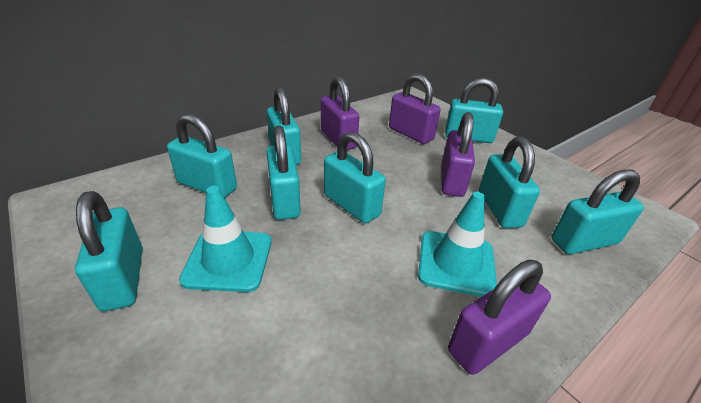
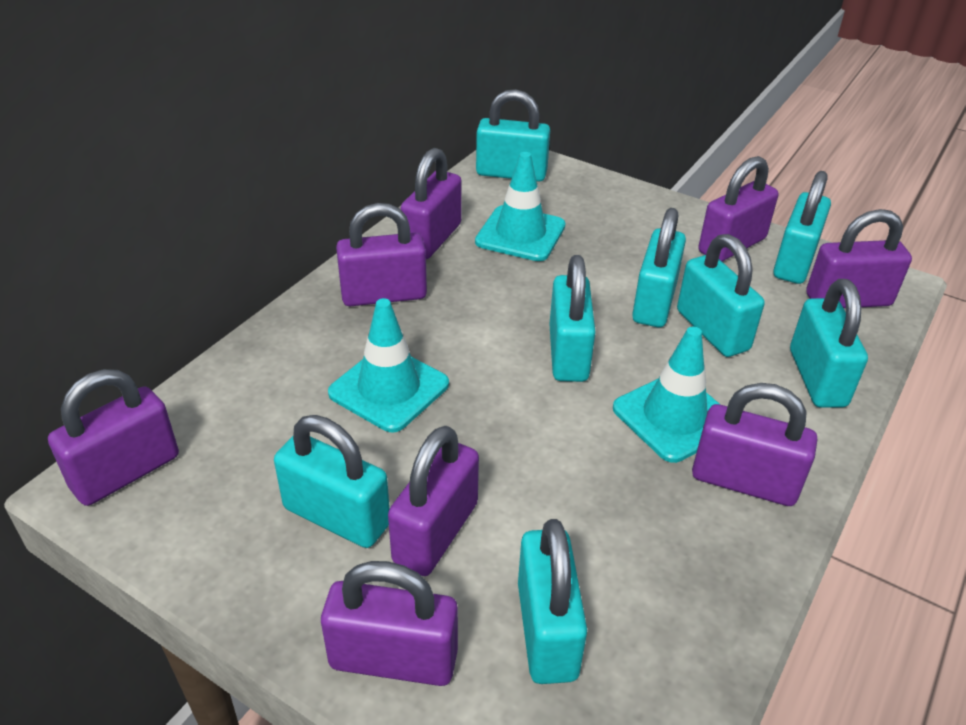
purple padlock: [321,76,359,150] [389,74,441,144] [442,112,475,197] [448,260,551,375] = 4 -> [48,369,179,506] [321,561,458,686] [336,203,427,306] [388,426,479,576] [400,148,462,259] [692,383,817,506] [698,156,778,262] [806,209,912,308] = 8
turquoise traffic cone: [179,186,272,292] [418,192,497,297] = 2 -> [328,298,449,432] [475,152,566,261] [613,327,721,463] = 3

